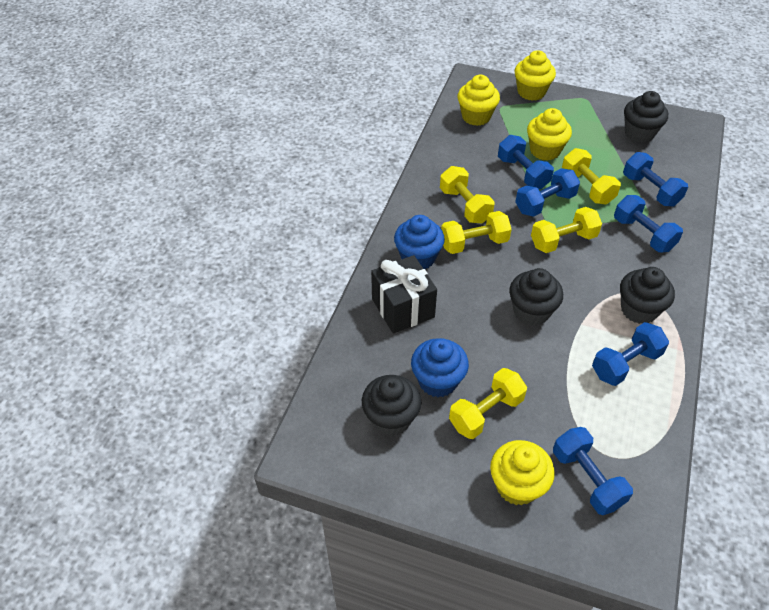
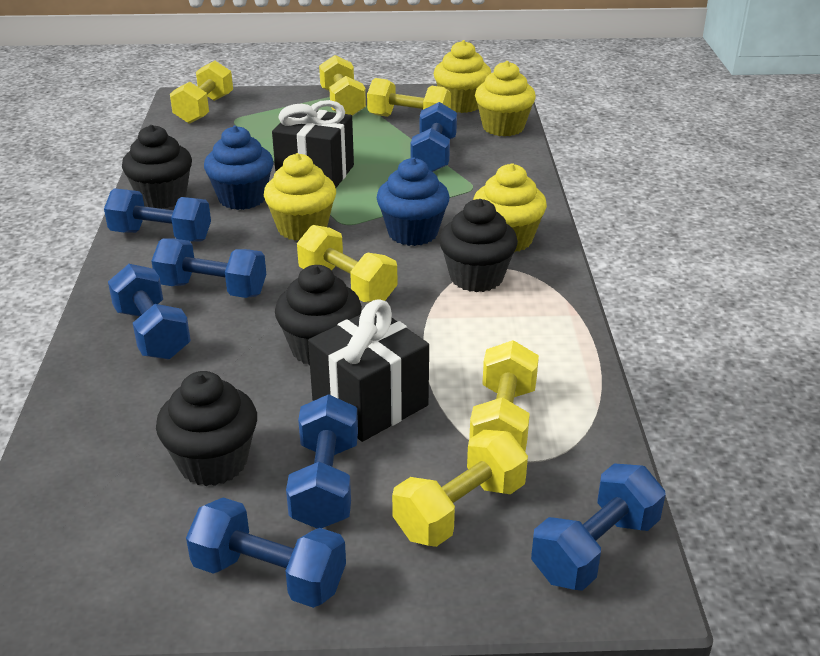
black gift: [371,255,437,333] = 1 -> [272,100,354,188] [308,299,429,442] = 2
blue dumbbell: [498,135,554,189] [515,168,580,217] [553,427,633,515] [592,322,669,386] [614,195,683,252] [623,152,688,206] = 6 -> [104,188,211,242] [108,264,191,360] [151,239,266,298] [186,497,346,608] [286,394,358,529] [411,102,457,172] [531,463,666,591] = 7
yellow dumbbell: [440,166,495,223] [441,211,512,254] [449,368,527,439] [531,207,602,253] [562,148,621,204] = 5 -> [170,61,233,124] [297,225,397,303] [319,55,366,116] [367,78,451,117] [392,430,528,547] [469,340,539,451] = 6

